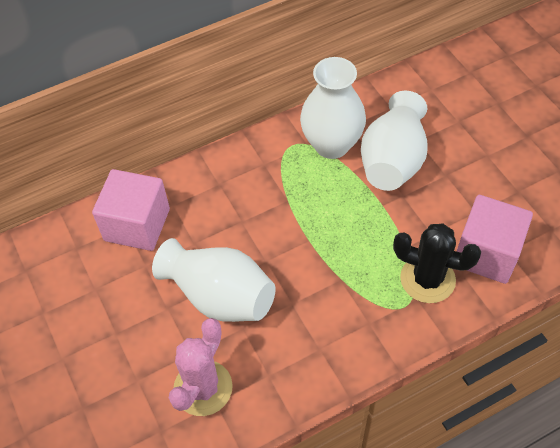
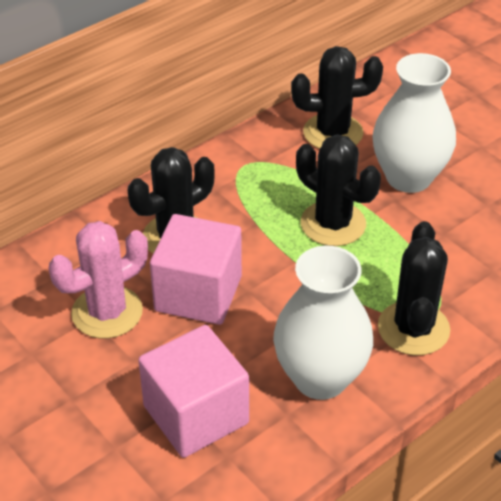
black cactus: [393,224,481,303] = 1 -> [128,147,215,254] [291,46,383,149] [296,134,381,246] [378,221,450,355] = 4
white vase: [152,238,276,322] [300,57,366,159] [361,91,428,191] = 3 -> [273,245,373,400] [372,53,456,193] = 2

